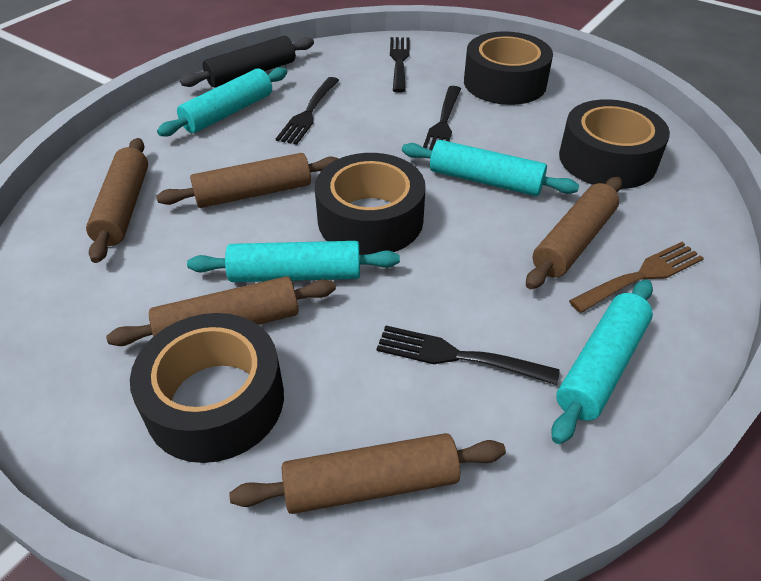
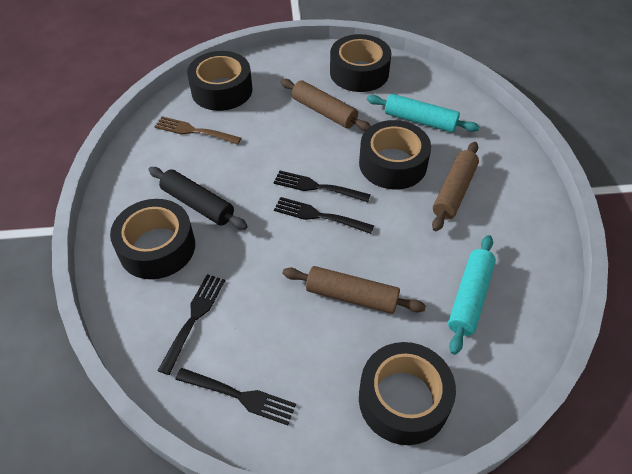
black tape: [130,313,284,463] [315,153,426,255] [464,31,553,105] [559,99,670,189] = 4 -> [110,199,195,279] [187,51,252,111] [330,34,391,92] [359,120,431,190] [359,342,456,445] = 5
brown rolling pin: [86,138,148,263] [106,276,336,346] [156,153,339,208] [229,433,506,514] [526,177,622,289] = 5 -> [280,79,370,131] [282,266,426,314] [432,142,479,231] = 3
turquoise rolling pin: [157,67,287,137] [187,241,400,282] [402,140,579,196] [551,279,653,444] = 4 -> [367,94,480,133] [448,235,496,355] = 2

